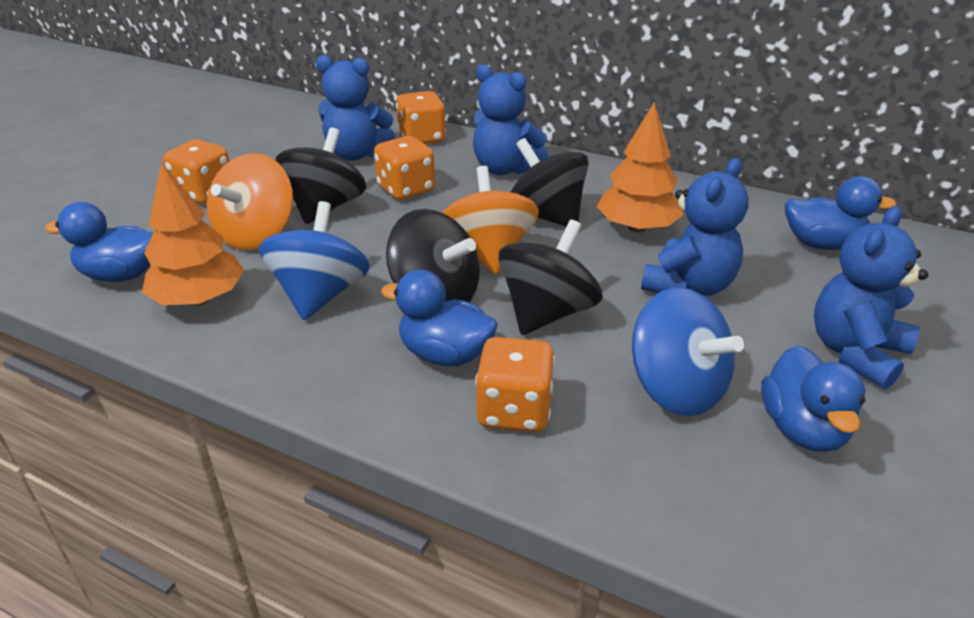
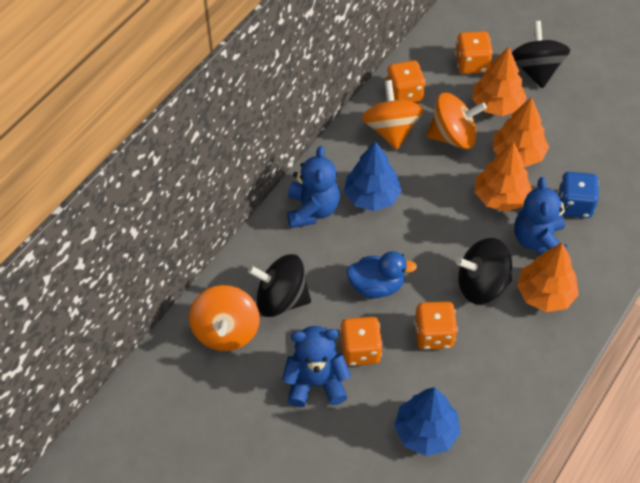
black spinning top: [275,127,366,224] [386,209,480,302] [498,220,603,335] [511,138,589,227] = 4 -> [248,254,311,317] [456,238,512,304] [512,21,570,88] = 3
blue dice: none = 0 -> [558,172,599,218] = 1
blue duck: [45,202,153,282] [381,269,498,366] [761,345,866,452] [785,176,896,250] = 4 -> [346,251,417,298] = 1
blue spinning top: [259,201,370,320] [632,287,744,416] = 2 -> none = 0
blue teddy bear: [316,55,395,161] [473,64,548,175] [641,158,749,296] [814,206,928,389] = 4 -> [282,326,351,407] [287,146,340,228] [514,177,568,256] = 3
blue tree: none = 0 -> [344,141,402,211] [394,387,461,456] = 2
orange spinning top: [207,153,293,250] [442,166,539,275] = 2 -> [189,285,260,351] [362,80,424,150] [427,93,487,149] = 3
orange tree: [142,162,245,306] [597,102,684,233] = 2 -> [472,47,527,116] [475,142,532,212] [493,97,549,167] [517,243,579,312] = 4

